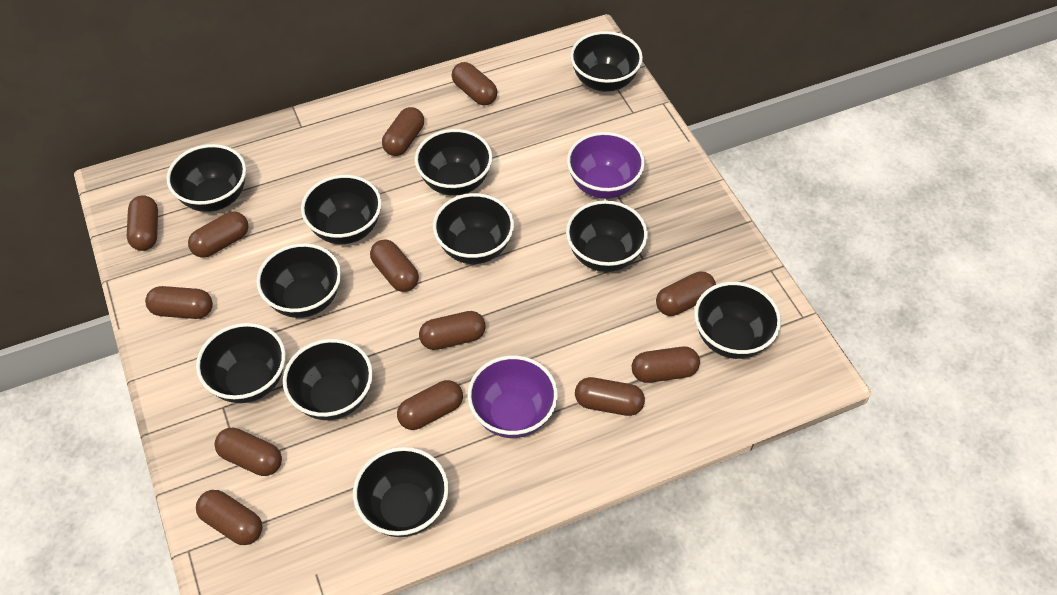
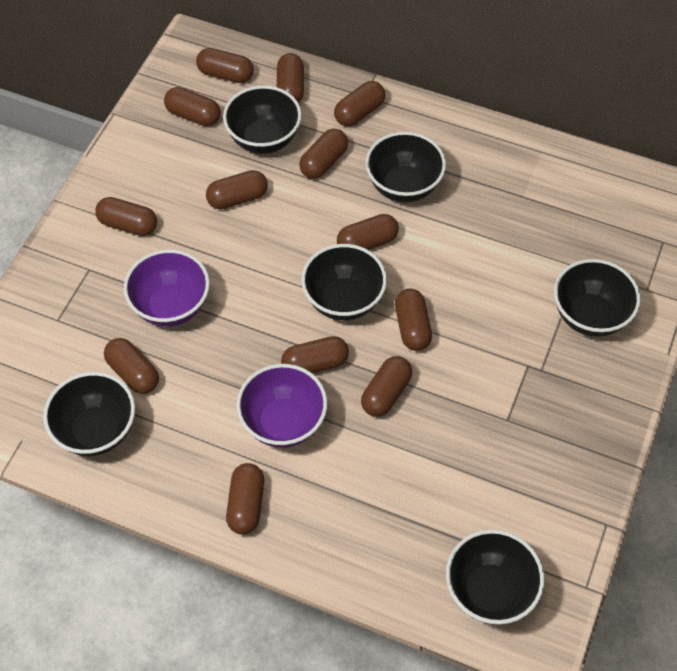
black bowl: [166,144,246,212] [196,323,286,403] [256,243,341,318] [283,339,373,420] [301,175,382,244] [353,447,449,537] [415,129,493,196] [433,193,514,264] [566,200,648,272] [570,31,643,92] [694,282,781,359] = 11 -> [43,372,135,456] [223,85,302,154] [301,244,387,321] [365,132,446,202] [446,529,544,625] [554,259,641,337] = 6

